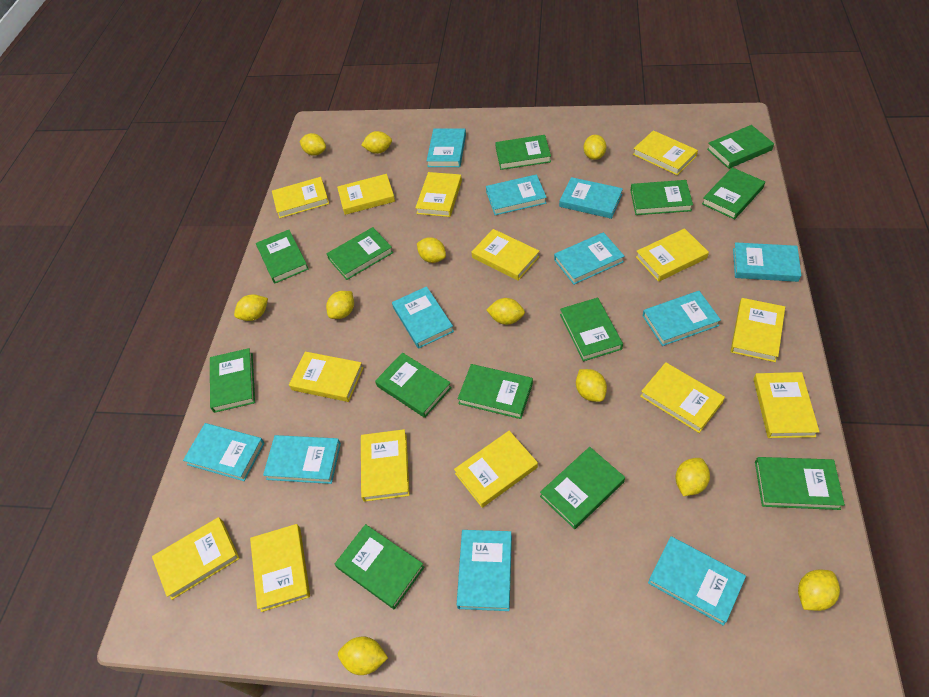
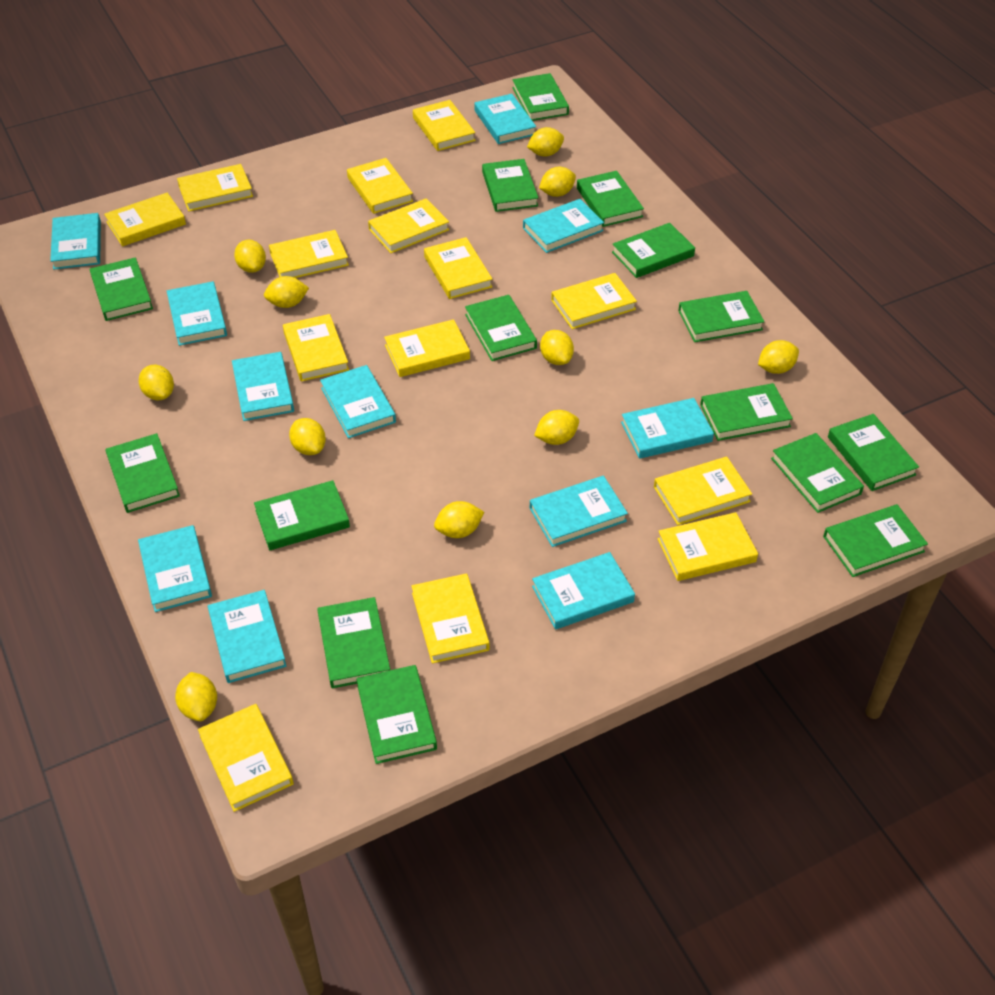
green book: [210,348,255,413] [256,230,309,284] [326,227,393,280] [335,524,425,609] [375,353,452,418] [458,364,533,419] [495,135,551,170] [540,447,625,529] [560,298,623,361] [630,180,693,215] [702,167,765,220] [707,125,774,169] [755,457,845,510] = 13 -> [90,257,153,321] [105,433,180,513] [254,480,350,550] [317,597,390,688] [356,665,437,764] [465,295,537,361] [482,159,538,212] [512,73,569,121] [577,171,644,227] [612,223,695,278] [678,291,765,342] [700,383,793,441] [771,433,864,513] [823,504,928,577] [828,414,919,491] = 15

